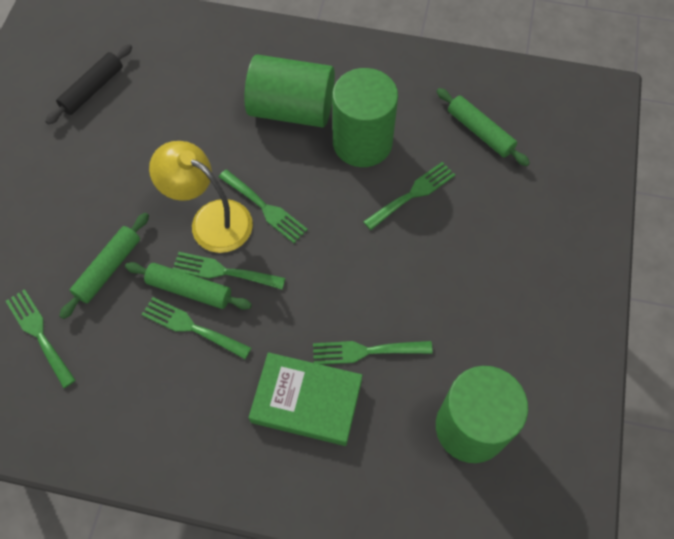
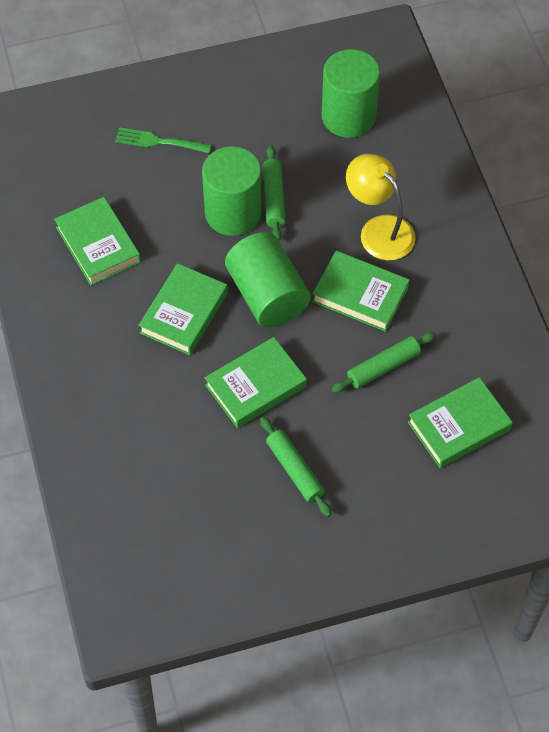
black rolling pin: [45,44,132,125] = 1 -> none = 0
green book: [249,352,362,446] = 1 -> [54,197,141,285] [139,263,228,355] [205,337,307,428] [312,251,410,332] [408,377,513,468] = 5
green fork: [6,289,76,388] [141,297,251,359] [173,252,286,289] [219,169,308,243] [313,341,433,365] [363,162,455,230] = 6 -> [115,127,211,153] = 1

